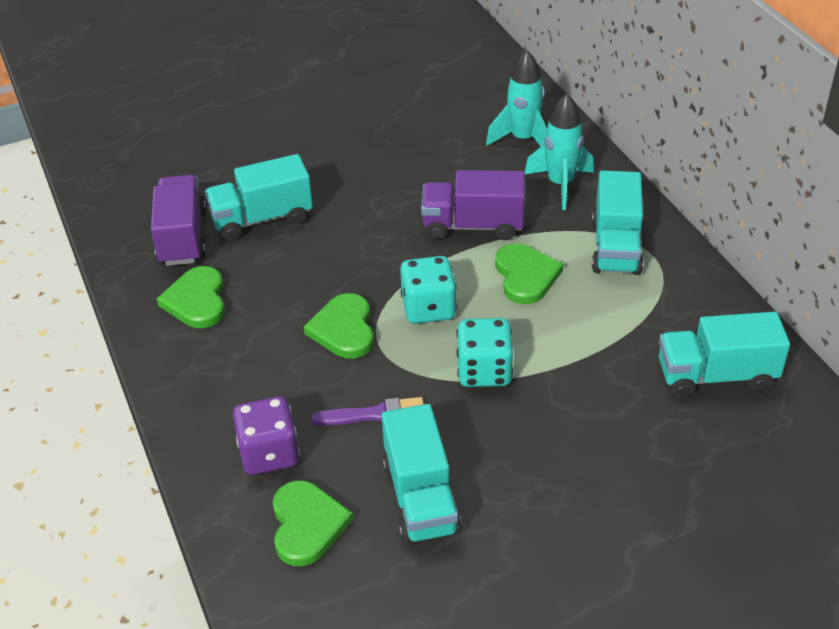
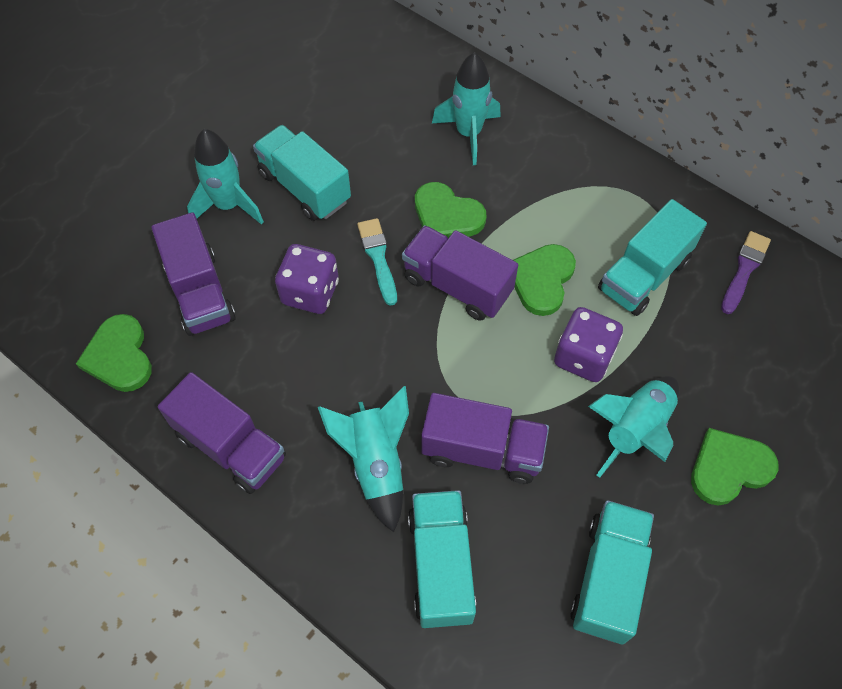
purple dice: [233,396,300,475] = 1 -> [275,244,339,314] [554,307,623,382] = 2
purple truck: [151,175,206,266] [421,170,525,240] = 2 -> [151,212,236,336] [158,372,286,494] [402,225,518,321] [421,393,549,484] = 4
turquoise brush: none = 0 -> [357,218,397,306] = 1
turquoise dice: [400,256,457,324] [456,318,513,387] = 2 -> none = 0
turquoise rocket: [486,50,547,146] [525,93,594,210] = 2 -> [187,129,264,225] [318,386,409,532] [432,52,501,165] [588,376,679,478] = 4

